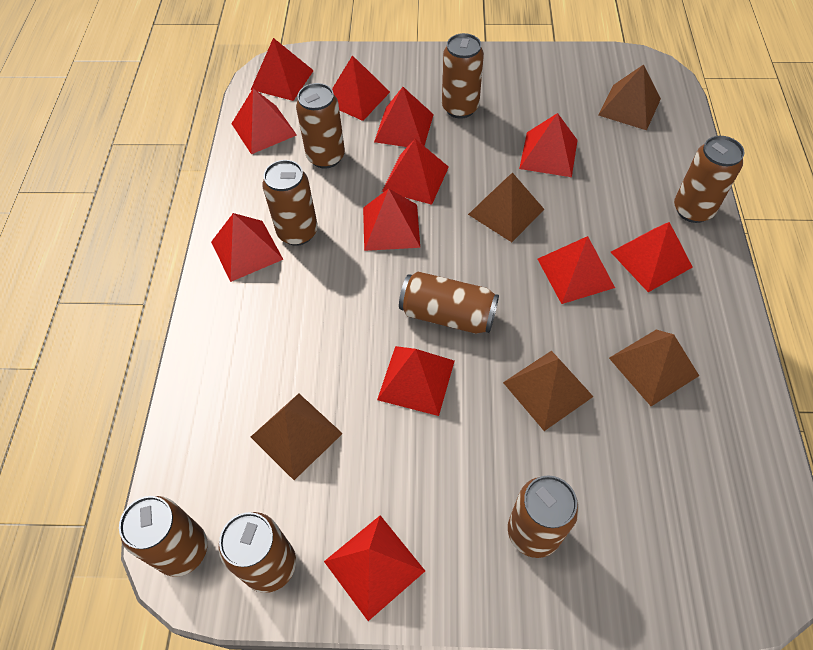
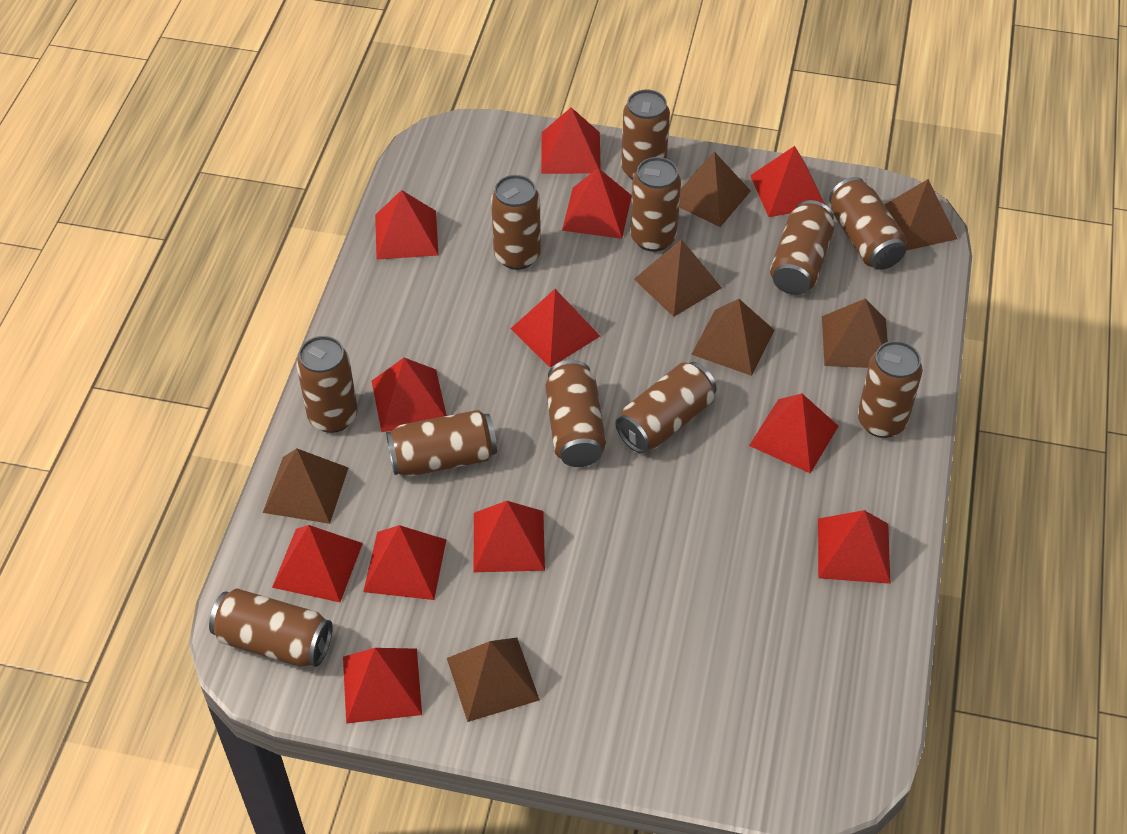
brown can: [119,496,207,577] [218,512,296,593] [262,160,318,246] [296,83,345,168] [399,271,499,334] [442,33,484,119] [508,475,579,558] [674,136,745,223] = 8 -> [209,588,333,667] [296,336,358,433] [386,410,497,476] [491,175,541,270] [546,360,606,467] [615,362,716,453] [621,89,670,180] [630,157,681,252] [770,200,834,295] [829,177,907,270] [858,341,923,438] = 11
brown pyramid: [251,393,343,480] [468,172,544,242] [503,351,593,431] [598,65,661,130] [609,330,699,406] = 5 -> [263,448,348,524] [447,637,540,722] [634,239,722,317] [679,152,751,227] [691,299,775,376] [822,299,888,368] [884,179,958,251] = 7

